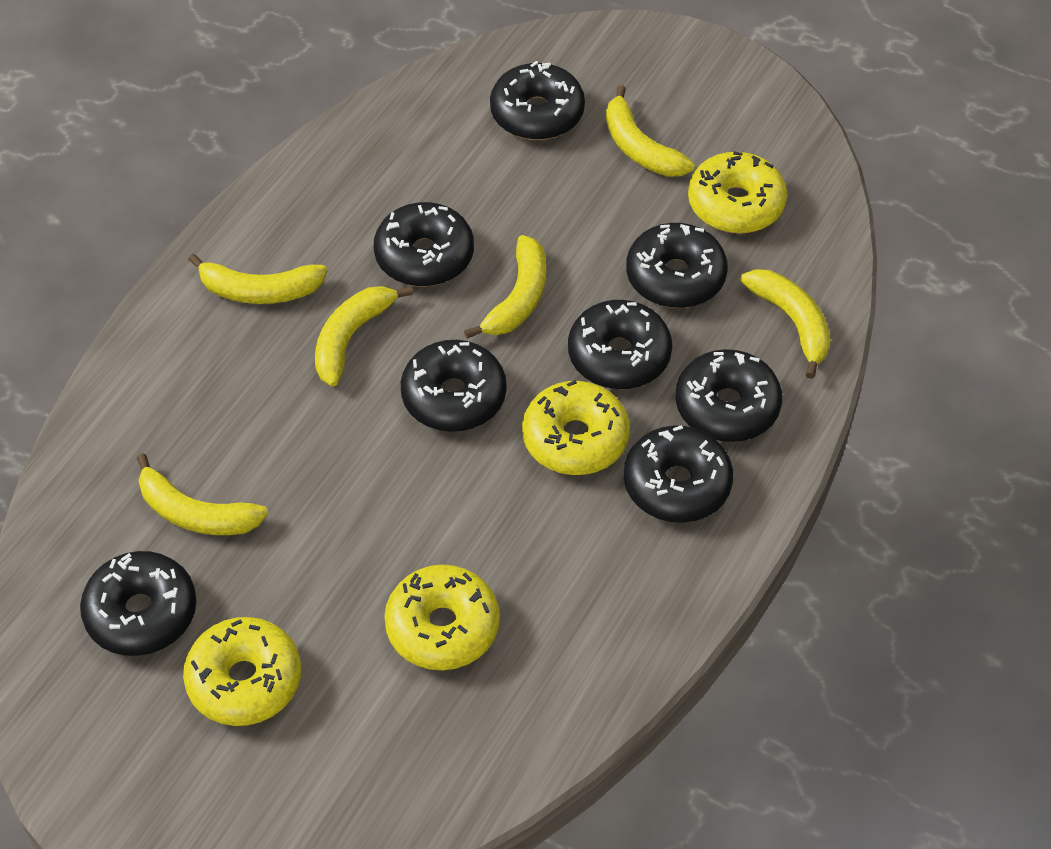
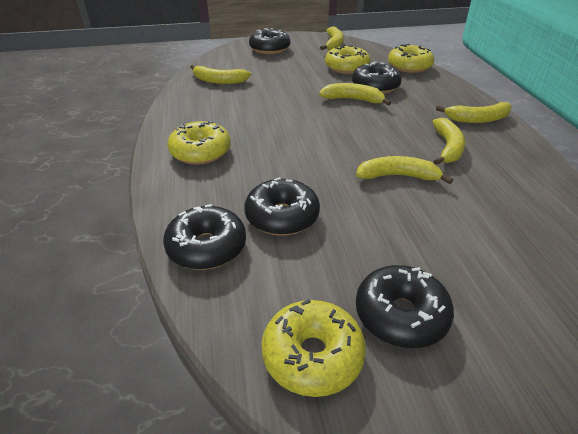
black donut: [80,551,197,656] [374,202,474,287] [401,340,507,432] [490,61,585,140] [568,300,672,389] [624,425,733,523] [626,223,728,308] [676,349,782,442] = 8 -> [163,204,246,270] [245,177,320,236] [249,28,290,54] [352,62,402,94] [356,265,454,348] = 5

